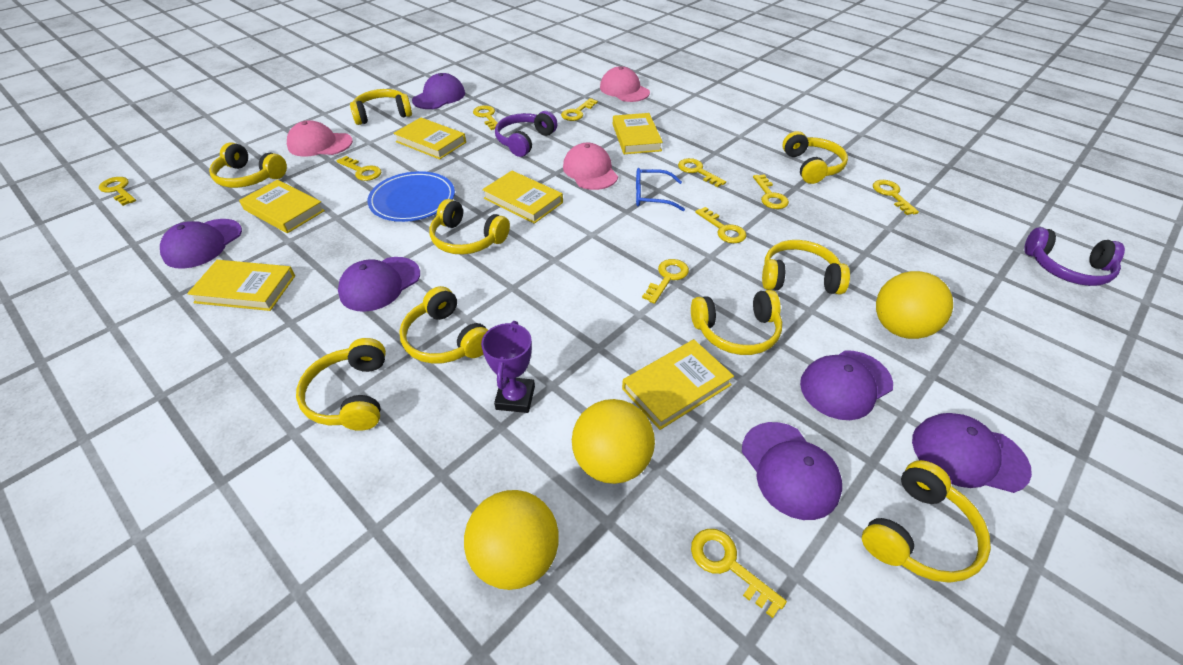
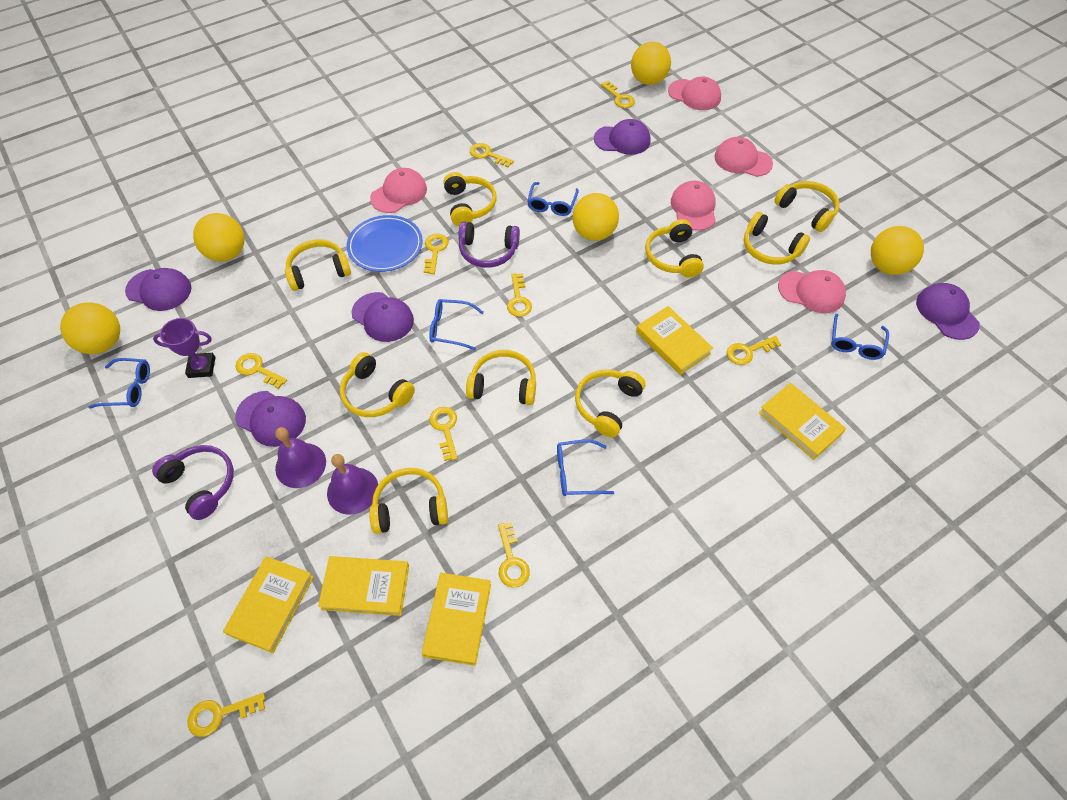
blue glasses: [636,168,685,211] = 1 -> [88,358,150,409] [429,299,484,350] [527,182,579,216] [557,439,614,496] [831,314,889,360] = 5
pink cap: [287,120,353,157] [563,143,618,190] [600,66,650,102] = 3 -> [370,168,427,213] [668,77,721,110] [671,180,716,231] [714,137,773,177] [778,270,846,313] = 5
purple bell: none = 0 -> [275,427,326,488] [327,454,378,515] = 2
purple cap: [160,219,242,269] [338,257,420,312] [412,73,465,109] [742,422,842,520] [800,350,893,420] [912,413,1032,493] = 6 -> [125,268,192,311] [235,391,306,447] [351,292,414,342] [594,119,651,155] [916,283,980,340] = 5
yellow ball: [464,490,559,590] [572,399,655,484] [876,271,953,339] = 3 -> [60,302,120,354] [193,213,244,262] [572,193,619,241] [631,42,671,85] [871,226,924,275] = 5
yellow book: [187,260,295,311] [239,180,325,233] [393,117,466,159] [482,171,563,224] [613,113,663,154] [622,339,734,430] = 6 -> [223,556,314,653] [318,556,409,616] [422,573,491,666] [636,306,713,375] [759,383,846,460] = 5
yellow key: [99,177,136,206] [337,156,381,181] [473,105,498,130] [561,98,598,121] [642,259,689,304] [678,158,726,187] [691,529,787,618] [695,207,747,243] [753,174,789,209] [873,180,919,215] = 10 -> [187,693,265,737] [236,353,287,389] [424,234,449,274] [429,407,457,461] [470,143,514,167] [498,522,530,588] [507,273,532,317] [601,81,635,108] [727,336,781,365] = 9

